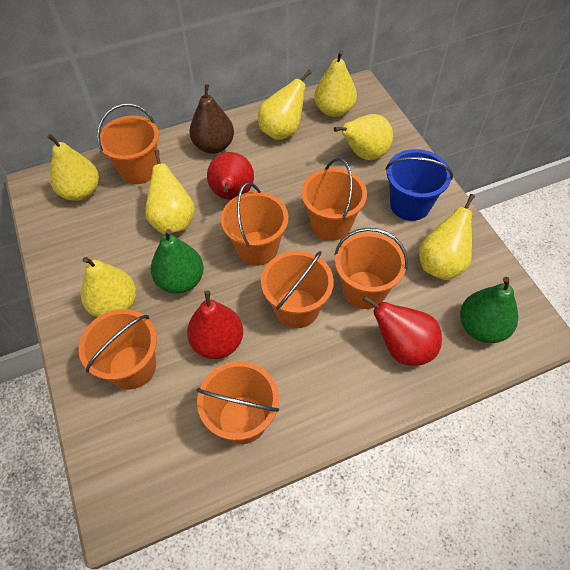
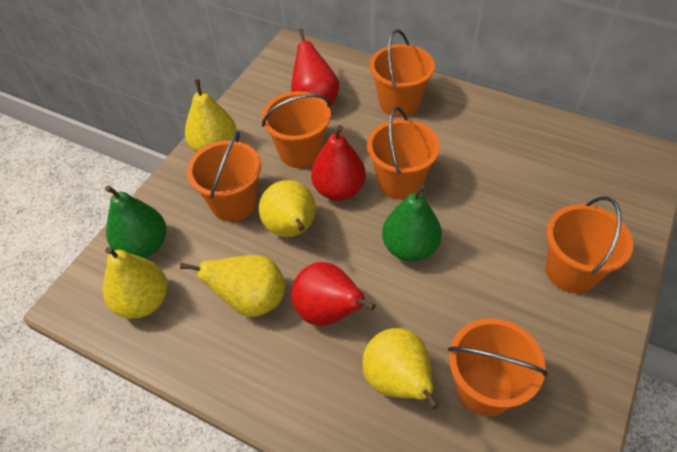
blue bucket: [385,149,453,221] = 1 -> none = 0
brown pear: [190,84,234,154] = 1 -> none = 0
orange bucket: [79,309,157,389] [97,103,159,184] [196,361,279,444] [221,182,288,266] [261,251,334,328] [301,158,367,241] [334,228,408,309] = 7 -> [187,131,261,222] [262,91,331,168] [367,107,440,200] [370,29,435,117] [448,318,548,417] [546,197,633,293] = 6
yellow pear: [47,134,99,201] [81,257,136,317] [145,150,195,234] [258,70,312,140] [314,50,357,117] [334,114,393,160] [419,194,475,280] = 7 -> [103,247,168,319] [180,255,285,317] [185,79,237,152] [259,180,316,237] [362,328,439,409] = 5

